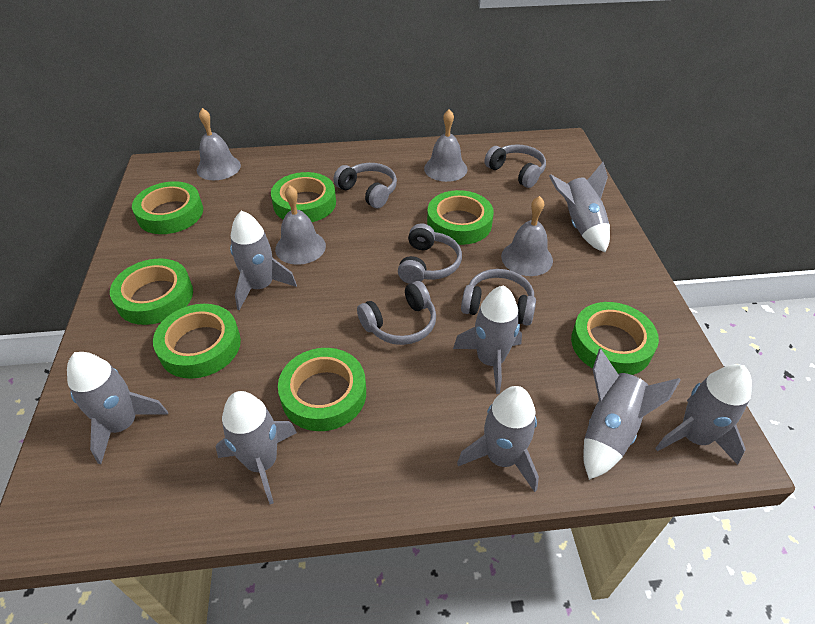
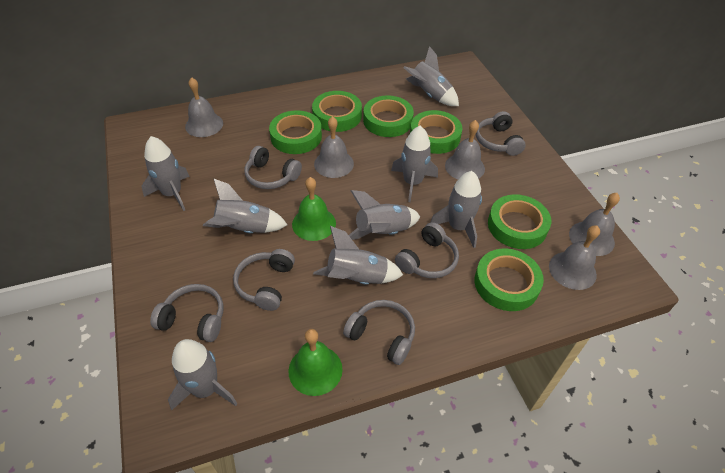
green bell: none = 0 -> [289,329,343,396] [292,177,336,241] = 2
green tape: [110,258,193,325] [132,181,203,234] [153,304,241,379] [271,172,336,222] [278,348,366,431] [427,190,494,245] [571,302,659,375] = 7 -> [269,110,322,154] [312,91,362,132] [363,95,414,137] [410,110,463,154] [474,249,544,311] [488,194,551,249] = 6
grey bell: [197,108,241,180] [275,185,326,265] [424,109,467,182] [501,196,553,276] = 4 -> [185,77,223,137] [314,116,354,178] [445,120,485,179] [549,226,600,290] [569,193,620,256] = 5
grey headphones: [334,163,397,208] [357,281,436,345] [398,223,462,284] [461,269,536,326] [484,144,546,188] = 5 -> [150,284,223,342] [233,249,295,311] [245,146,302,189] [343,300,415,365] [395,222,459,278] [475,111,526,156] = 6

